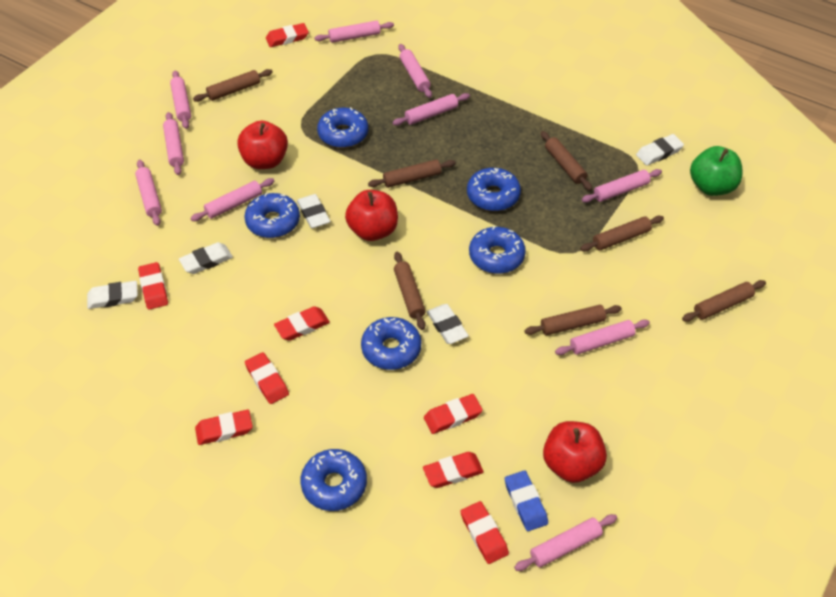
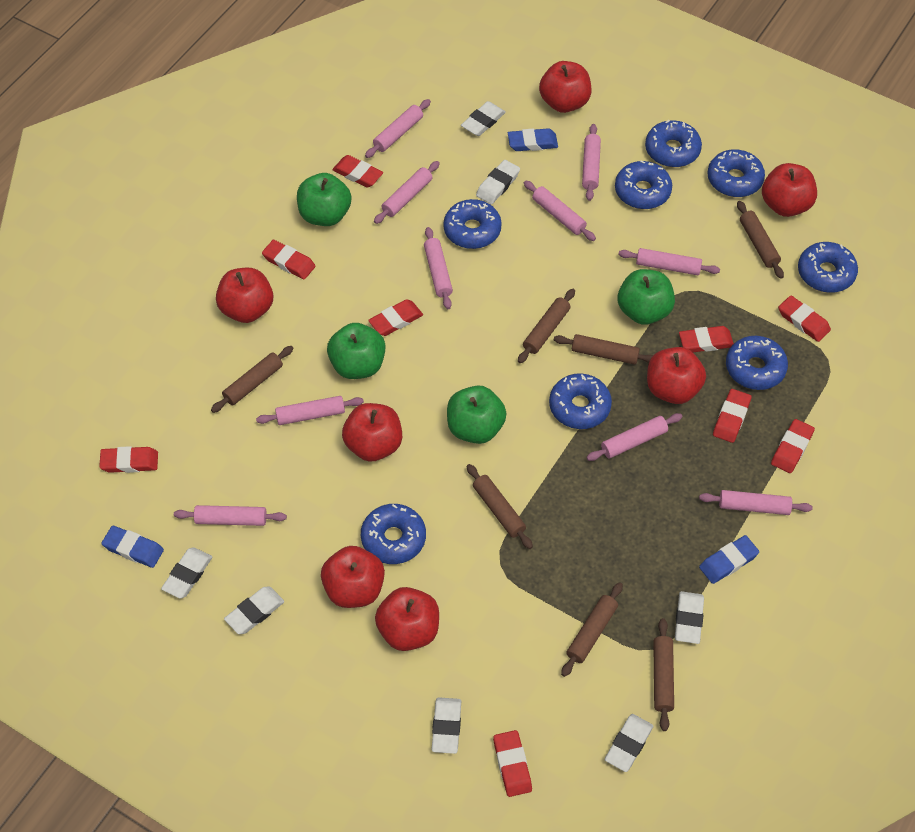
blue donut: [244,193,300,238] [300,449,367,511] [317,107,368,148] [361,317,421,370] [467,168,521,211] [469,226,526,274] = 6 -> [361,504,426,564] [443,199,502,249] [549,374,612,429] [615,160,672,209] [645,120,702,167] [707,149,765,197] [726,336,788,390] [798,242,858,293] = 8
blue eraser: [505,470,548,531] = 1 -> [101,526,164,568] [508,128,558,151] [699,535,759,584] = 3
green apple: [690,146,742,196] = 1 -> [297,173,352,226] [327,323,386,379] [447,385,507,444] [618,269,675,325] = 4
red apple: [237,121,288,169] [345,190,398,241] [543,421,607,483] = 3 -> [216,268,273,323] [321,546,385,608] [342,403,402,462] [375,587,439,651] [539,61,591,113] [647,347,706,404] [762,163,817,217] = 7
red eraser: [138,262,168,310] [195,410,253,445] [245,352,289,404] [266,23,309,47] [274,306,330,341] [423,452,484,488] [424,394,483,434] [461,501,509,564] = 8 -> [99,446,158,473] [262,240,316,279] [332,155,383,188] [368,299,423,336] [493,730,532,797] [679,326,734,352] [713,389,752,443] [771,419,815,473] [778,296,831,342] = 9
white eraser: [87,281,138,309] [179,242,233,274] [297,194,330,229] [427,304,469,344] [636,134,684,166] = 5 -> [161,547,212,599] [224,587,284,634] [432,697,461,754] [461,101,506,136] [476,160,520,204] [605,714,653,772] [675,591,704,644] = 7

